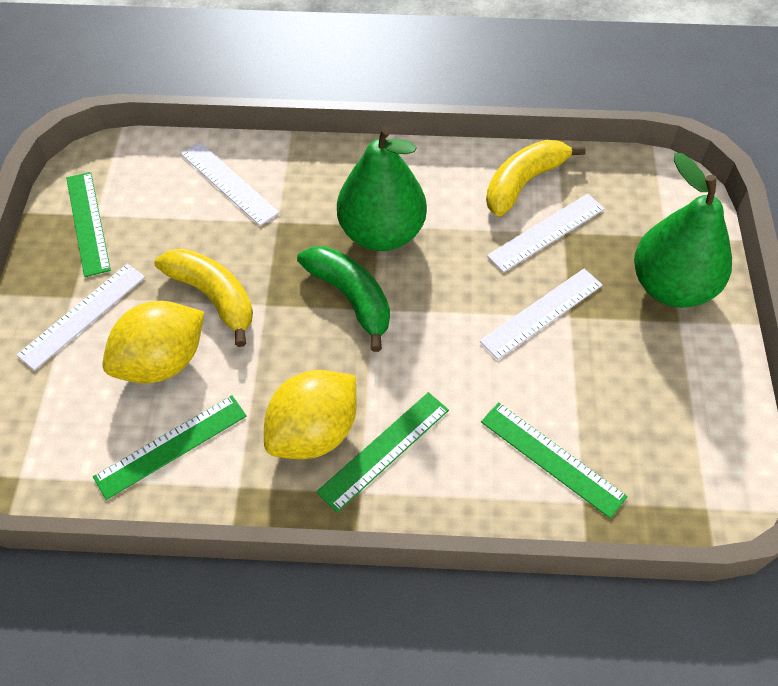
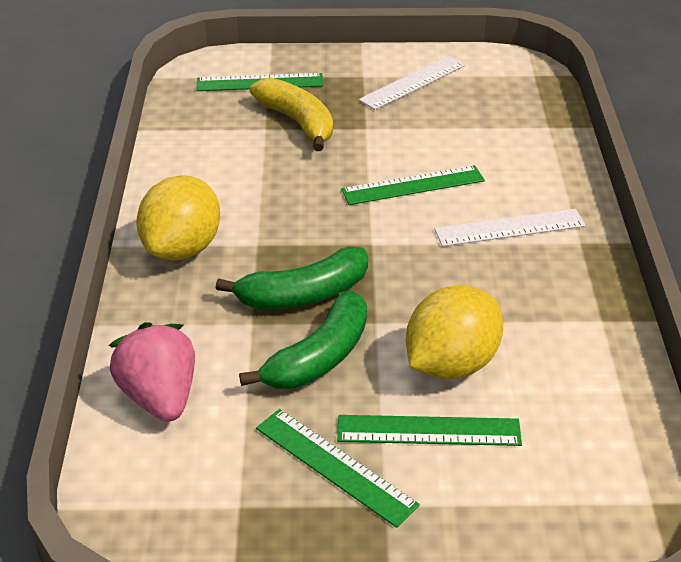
green banana: [297,246,390,352] = 1 -> [216,246,368,309] [239,290,367,389] = 2
green pear: [337,126,427,251] [634,153,732,308] = 2 -> none = 0
pink strawberry: none = 0 -> [109,322,195,422] = 1
white ruler: [17,264,145,371] [181,142,280,226] [480,269,603,360] [487,194,605,273] = 4 -> [359,56,465,110] [434,209,586,247] = 2
yellow banana: [154,248,253,347] [486,140,586,216] = 2 -> [250,77,333,151] = 1

